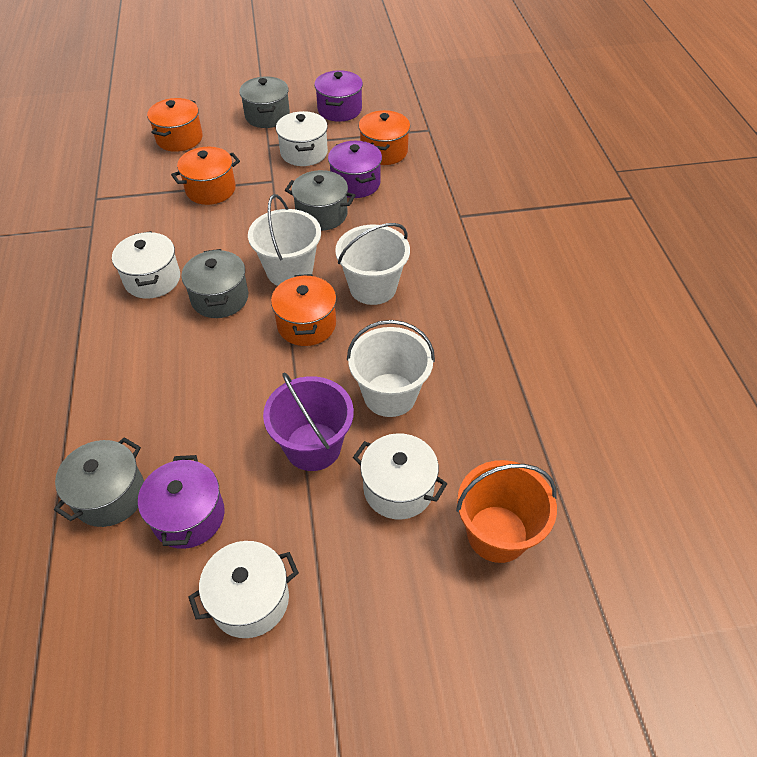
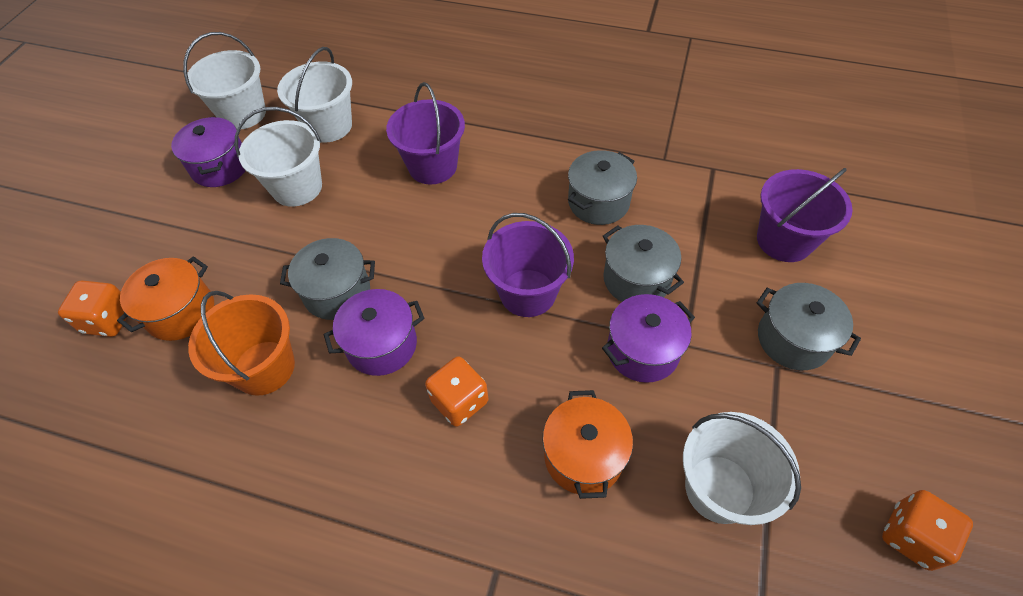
orange dice: none = 0 -> [58,281,127,337] [425,356,488,427] [882,490,973,571] = 3
orange pot: [147,98,203,152] [171,147,240,205] [271,274,336,346] [359,110,410,165] = 4 -> [117,257,214,341] [543,390,633,499] = 2
purple bucket: [263,373,354,471] = 1 -> [386,82,465,185] [482,213,574,317] [757,168,853,262] = 3
white bucket: [248,194,321,286] [335,223,410,305] [347,320,435,417] = 3 -> [183,32,266,129] [235,107,322,207] [277,47,352,142] [683,412,801,525] = 4
white pot: [112,231,180,299] [189,541,299,638] [276,111,328,166] [353,433,447,520] = 4 -> none = 0

